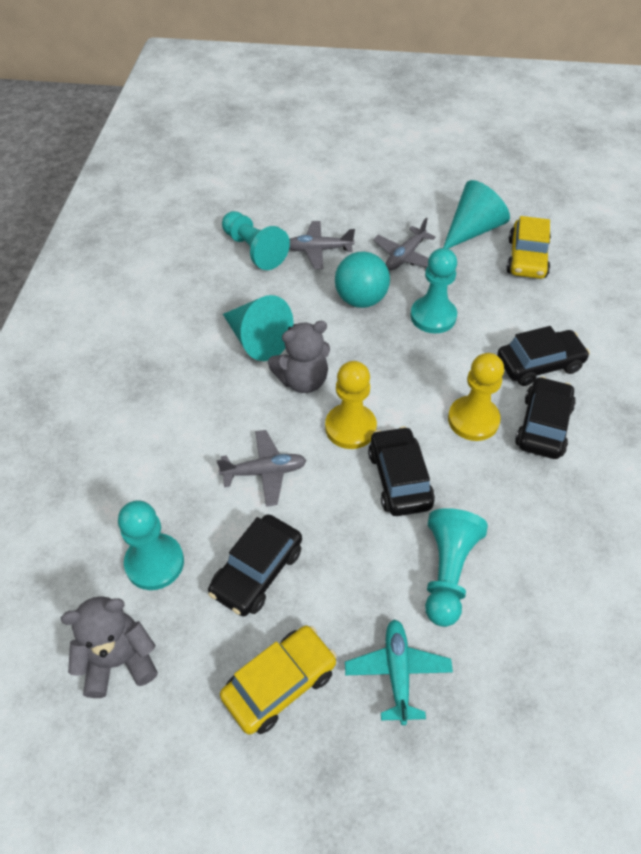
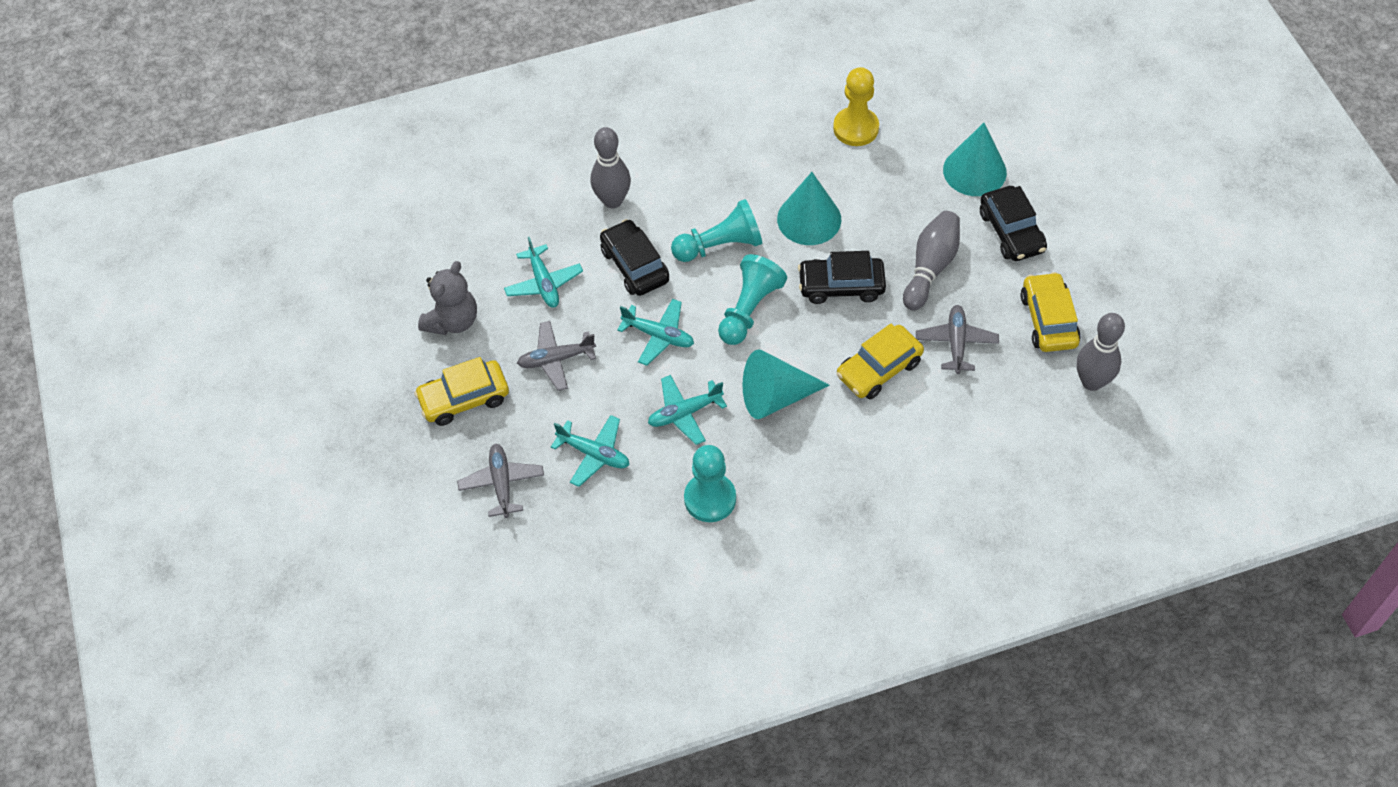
black car: [208,514,302,616] [368,426,435,516] [497,326,590,386] [515,376,576,459] = 4 -> [600,219,669,296] [798,251,886,304] [980,186,1047,261] = 3
grey bowling pin: none = 0 -> [591,127,631,208] [903,211,960,310] [1076,313,1125,391] = 3
grey teddy bear: [61,596,158,698] [268,321,330,393] = 2 -> [418,261,477,335] = 1
turquoise ball: [335,252,390,308] = 1 -> none = 0
turquoise cone: [223,295,294,361] [443,180,510,249] = 2 -> [742,350,830,419] [777,172,841,245] [943,123,1007,196] = 3
turquoise pawn: [118,500,184,590] [222,211,290,270] [410,248,457,333] [425,508,488,627] = 4 -> [671,199,762,262] [684,445,736,522] [718,254,787,345] = 3
turquoise plane: [345,619,453,725] = 1 -> [504,237,583,308] [551,415,629,487] [617,299,694,366] [648,375,727,445] = 4
yellow car: [220,625,337,735] [506,216,551,279] = 2 -> [414,357,509,426] [836,324,924,399] [1021,272,1081,352] = 3
yellow pawn: [325,361,377,449] [448,353,504,441] = 2 -> [833,67,879,146] = 1

